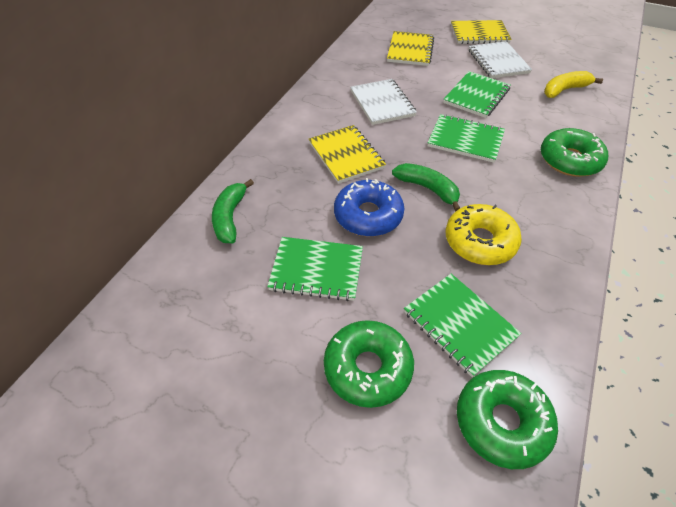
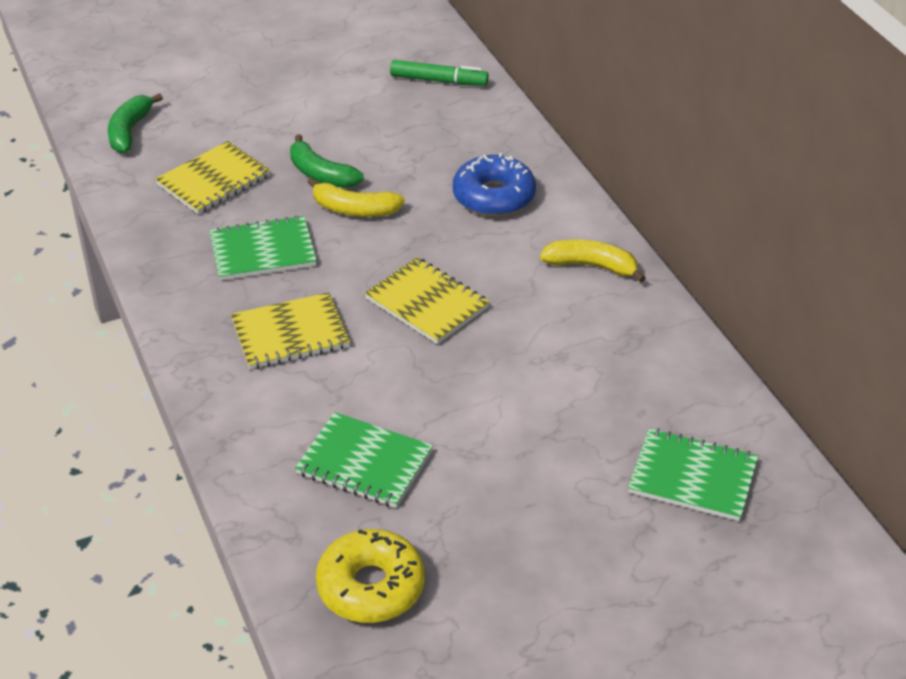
green donut: [324,320,414,408] [457,370,558,469] [541,128,608,177] = 3 -> none = 0
green marker: none = 0 -> [390,60,489,86] = 1
green notebook: [267,237,363,301] [404,274,522,377] [428,114,505,163] [443,71,510,118] = 4 -> [210,215,317,281] [295,412,433,508] [628,428,758,521] = 3
white notebook: [350,79,417,125] [469,41,532,78] = 2 -> none = 0
yellow banana: [544,71,603,98] = 1 -> [308,178,405,217] [540,239,646,283] = 2

